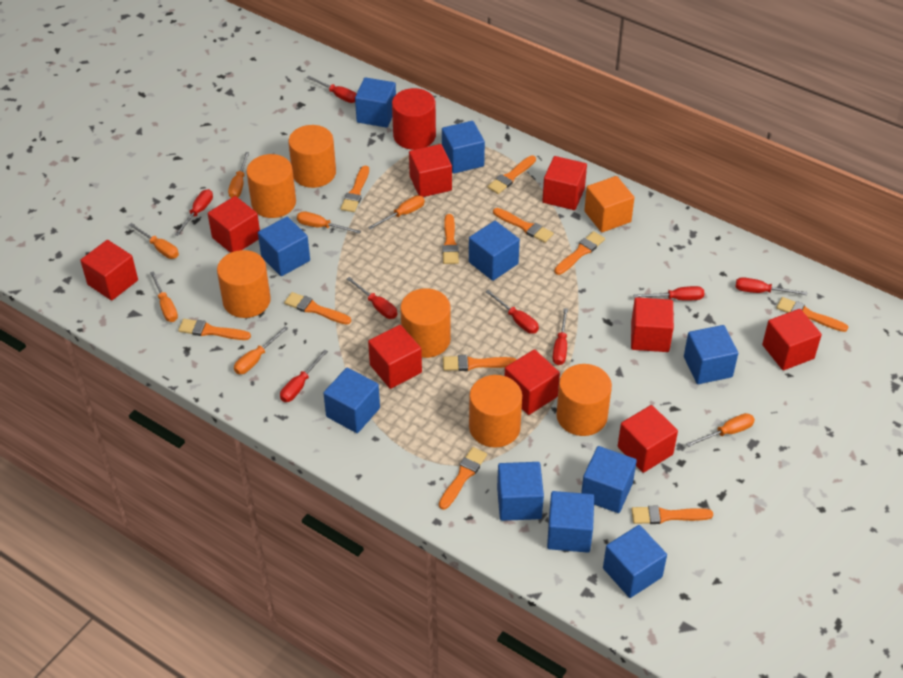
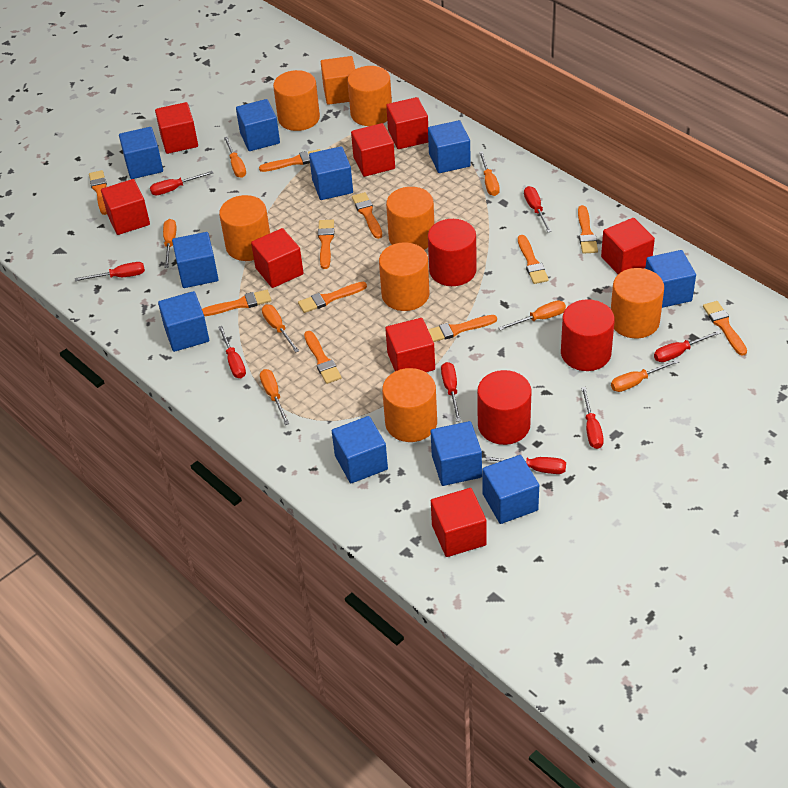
orange cylinder: [217,250,271,318] [246,154,296,218] [288,125,336,188] [400,288,451,358] [469,375,522,448] [556,364,612,436] = 6 -> [219,195,270,261] [273,70,320,131] [348,66,392,126] [379,242,430,311] [382,368,437,442] [386,187,434,250] [611,268,664,338] = 7
red cube: [80,240,138,301] [208,196,260,253] [368,325,422,389] [409,144,452,197] [505,349,560,415] [542,156,587,210] [618,405,678,473] [631,297,674,352] [762,309,822,370] = 9 -> [101,179,150,235] [155,102,198,154] [251,228,303,288] [351,123,395,177] [385,318,435,372] [386,97,428,149] [431,488,487,557] [601,218,655,274] = 8
red cylinder: [392,88,436,150] = 1 -> [428,219,477,286] [477,370,532,445] [561,299,615,371] = 3

